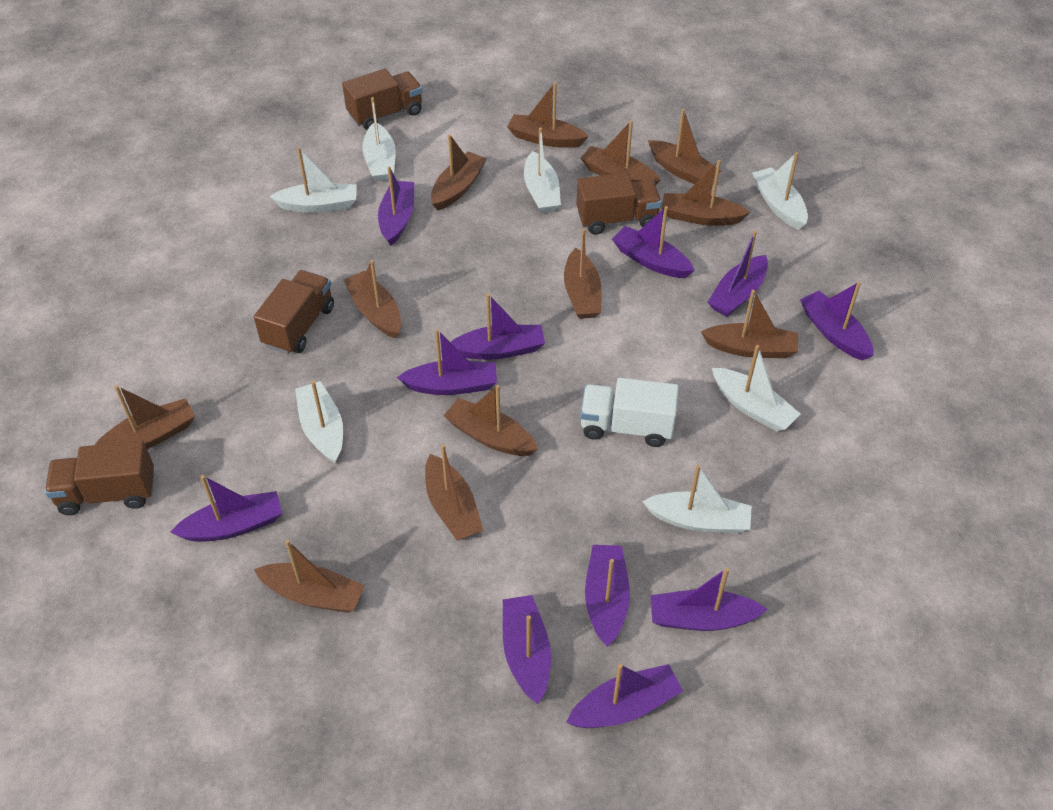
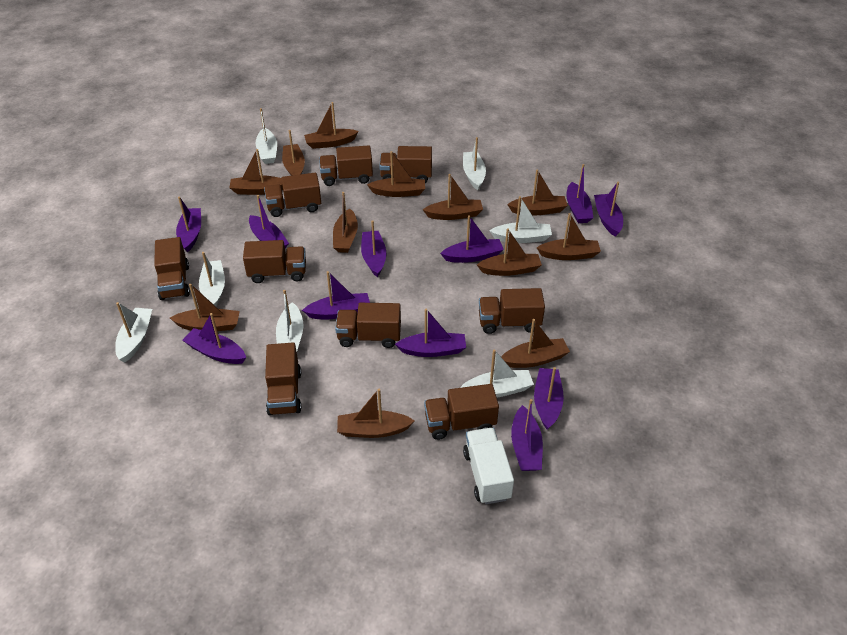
brown truck: [45,441,154,515] [254,270,334,354] [342,68,423,130] [576,173,662,235] = 4 -> [154,237,190,300] [243,240,306,283] [264,173,321,217] [265,342,301,416] [319,145,373,186] [335,303,401,348] [379,146,432,183] [424,384,499,440] [479,288,545,334] = 9

